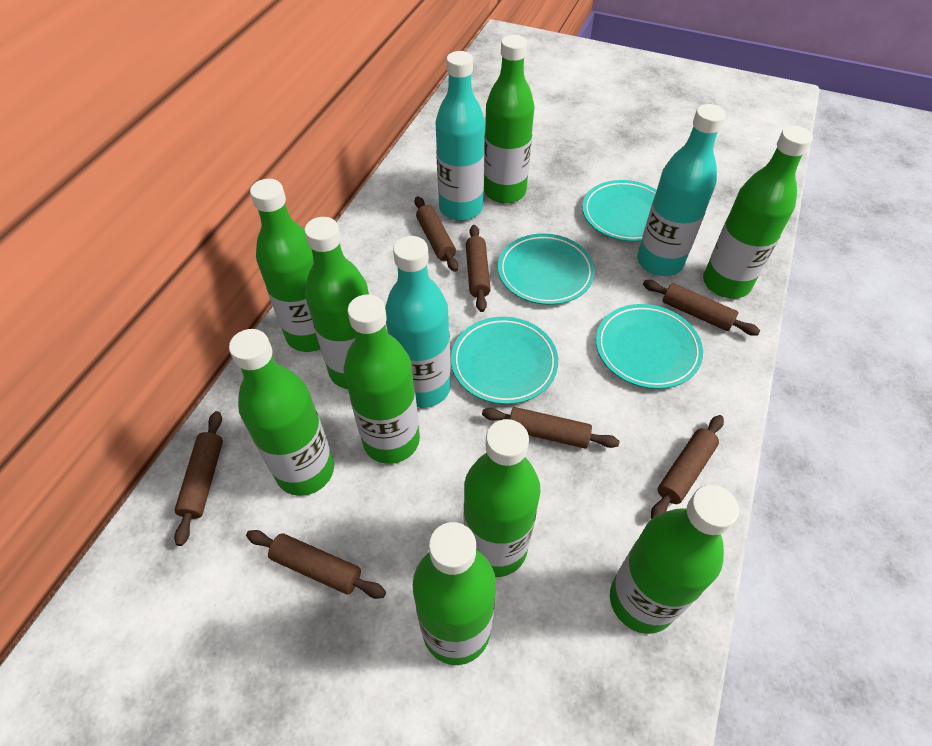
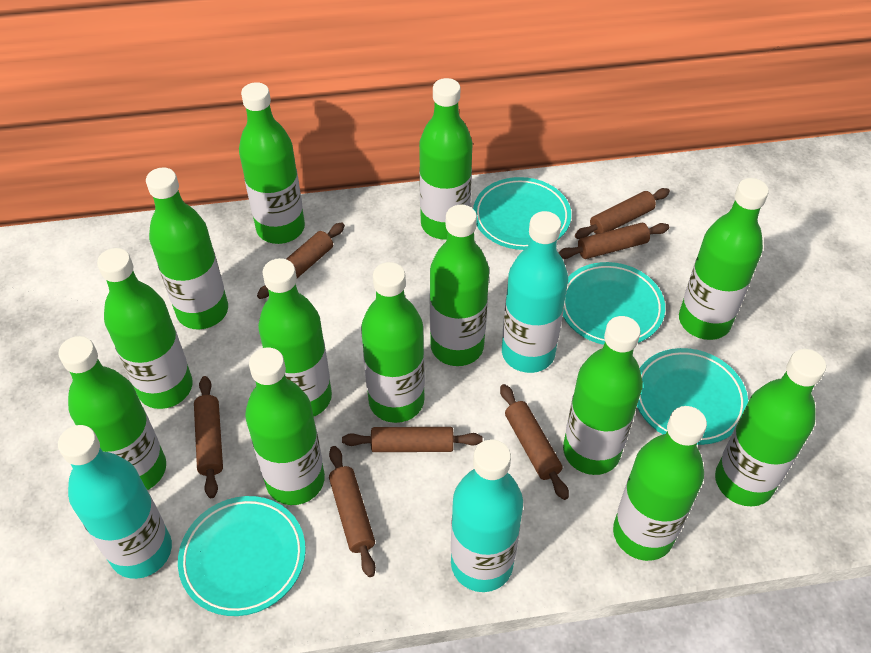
green bottle: [229,329,334,496] [250,179,320,352] [304,217,369,389] [344,294,420,464] [413,522,496,665] [464,419,541,577] [484,35,535,204] [610,485,739,634] [703,126,813,299] = 9 -> [58,336,166,490] [97,248,193,409] [146,168,228,329] [239,82,305,244] [245,348,325,505] [258,258,332,417] [361,262,425,423] [419,78,473,240] [430,205,489,366] [563,316,643,475] [613,406,707,561] [679,178,769,340] [715,349,826,506] = 13

